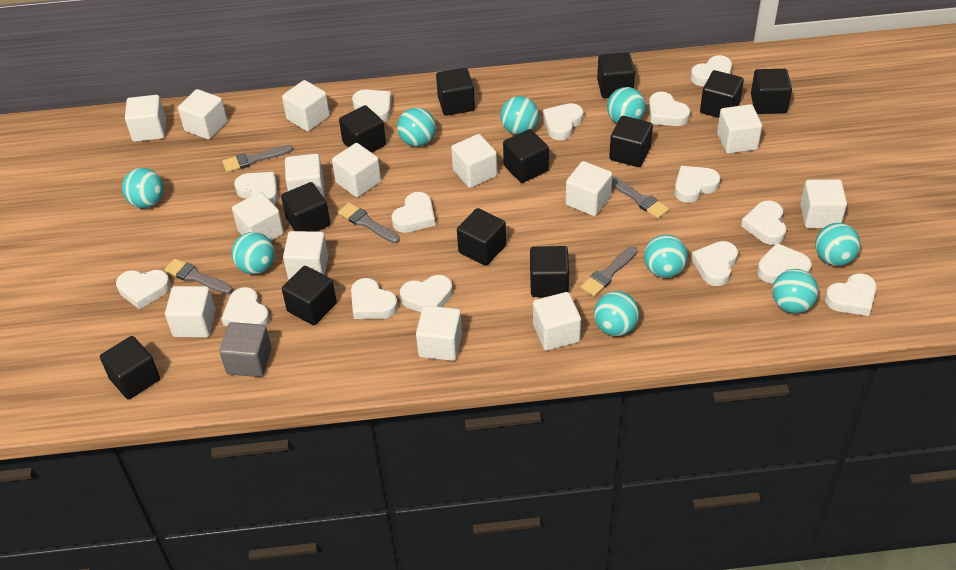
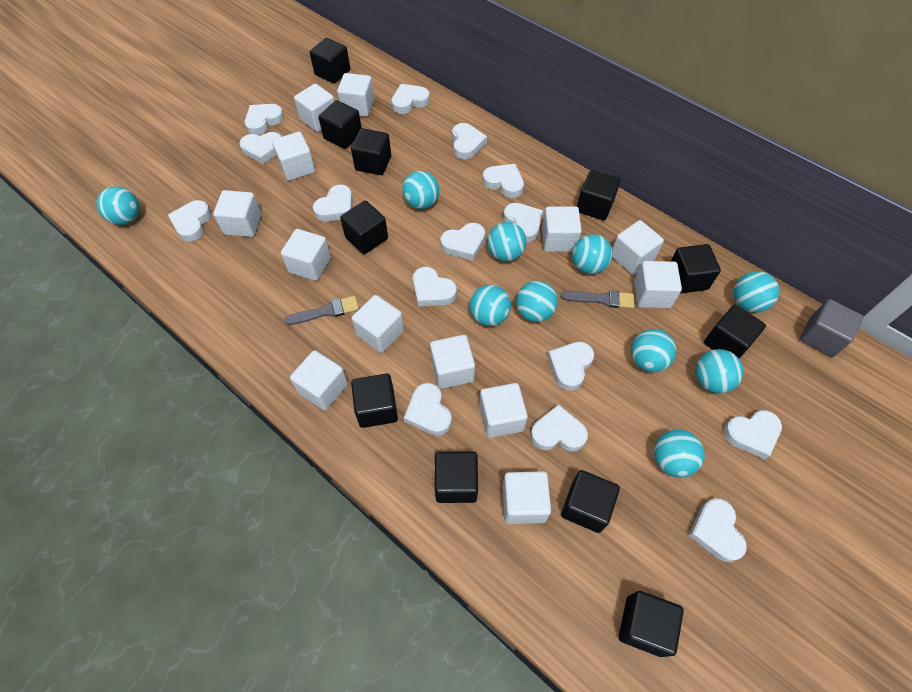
black cube: [100,336,160,399] [281,182,330,232] [282,266,337,325] [339,105,386,153] [436,68,475,116] [457,208,506,266] [503,129,549,183] [530,246,569,297] [597,52,635,98] [609,116,653,167] [700,70,744,118] [751,69,792,114] = 12 -> [309,38,350,84] [318,100,362,149] [340,200,388,254] [351,128,391,175] [351,374,398,428] [435,452,478,503] [561,470,620,533] [577,170,620,221] [619,591,684,657] [671,244,721,294] [704,305,766,359] = 11
grey brush: [164,259,233,294] [222,145,293,172] [338,203,400,243] [581,246,638,296] [612,176,669,219] = 5 -> [284,296,359,325] [561,290,634,309] = 2
turquoise ball: [122,168,164,208] [232,232,275,274] [397,108,436,147] [500,96,539,135] [594,291,639,336] [607,87,646,123] [644,235,688,278] [772,269,818,313] [816,223,860,266] = 9 -> [96,186,140,225] [402,171,439,209] [469,285,511,326] [487,222,526,261] [516,281,558,322] [572,234,613,274] [631,329,676,372] [654,429,705,478] [695,349,743,393] [733,271,779,312] = 10
white cube: [125,95,166,142] [165,286,215,338] [178,89,227,140] [232,192,284,241] [282,80,330,132] [283,231,328,280] [285,154,325,198] [332,143,381,197] [416,306,462,361] [451,134,497,188] [533,292,581,351] [565,161,612,216] [717,104,762,154] [800,179,847,228] = 14 -> [213,190,262,237] [272,132,315,181] [281,229,331,281] [290,350,348,410] [294,84,335,132] [337,73,374,117] [352,295,404,353] [430,335,475,389] [479,383,528,438] [502,471,551,524] [542,206,582,252] [612,220,664,275] [634,261,682,308] = 13

